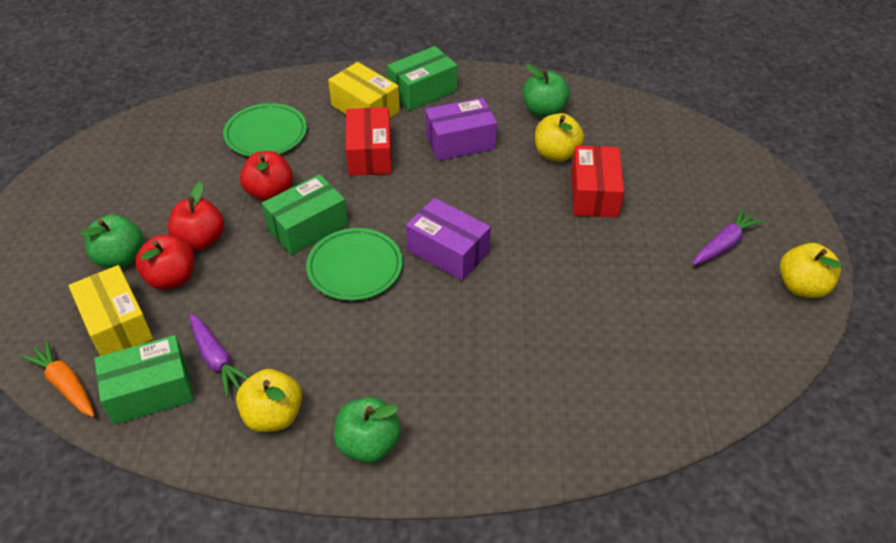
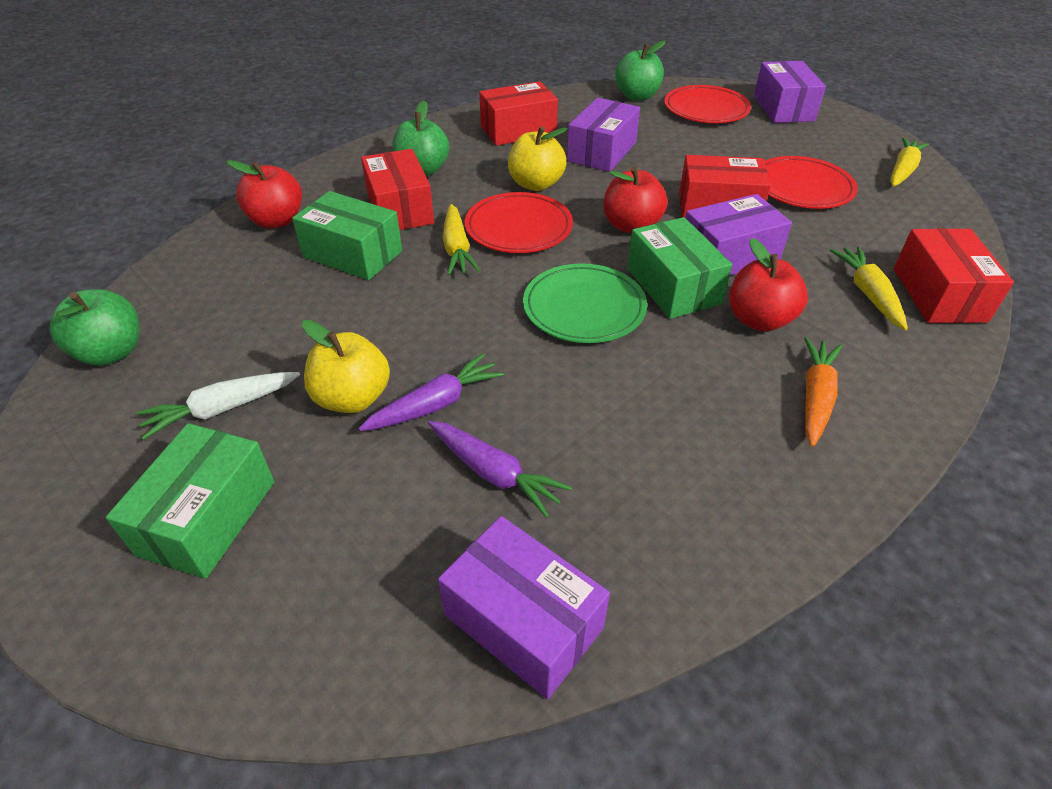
green plate: [223,103,307,156] [306,228,402,301] = 2 -> [523,263,647,343] = 1
purple box: [406,198,491,281] [425,98,497,161] = 2 -> [438,516,610,699] [567,98,640,172] [685,194,792,275] [754,61,826,123] = 4
red box: [346,107,392,176] [571,145,624,218] = 2 -> [361,149,434,230] [479,81,558,146] [679,155,771,217] [893,228,1014,323] = 4
red plate: none = 0 -> [465,192,573,253] [664,85,751,123] [764,156,858,209] = 3
white carrot: none = 0 -> [137,372,300,440] = 1
yellow apple: [236,369,302,432] [535,113,584,162] [780,243,842,298] = 3 -> [302,320,390,413] [508,126,567,191] = 2
yellow box: [68,265,153,356] [328,62,400,119] = 2 -> none = 0
yellow carrot: none = 0 -> [443,204,480,275] [830,246,908,330] [890,137,929,186] = 3

